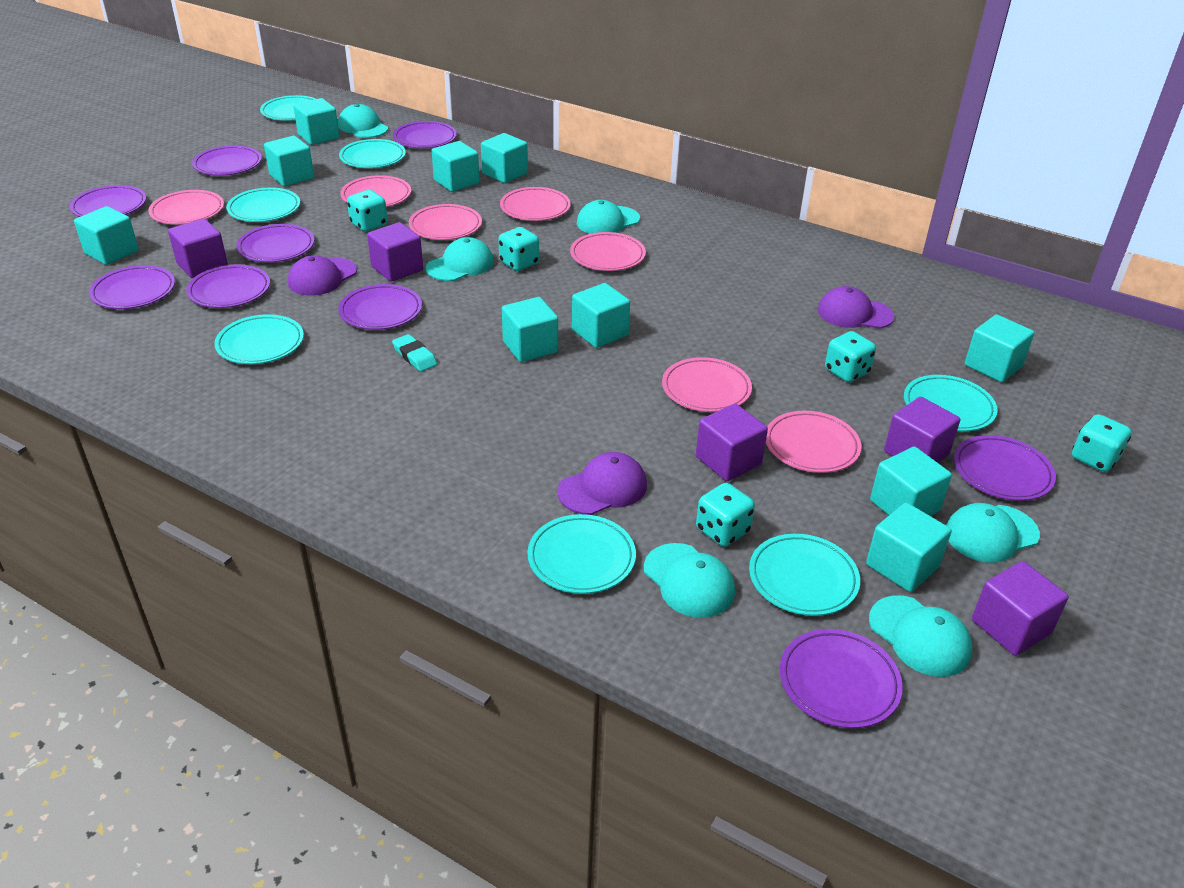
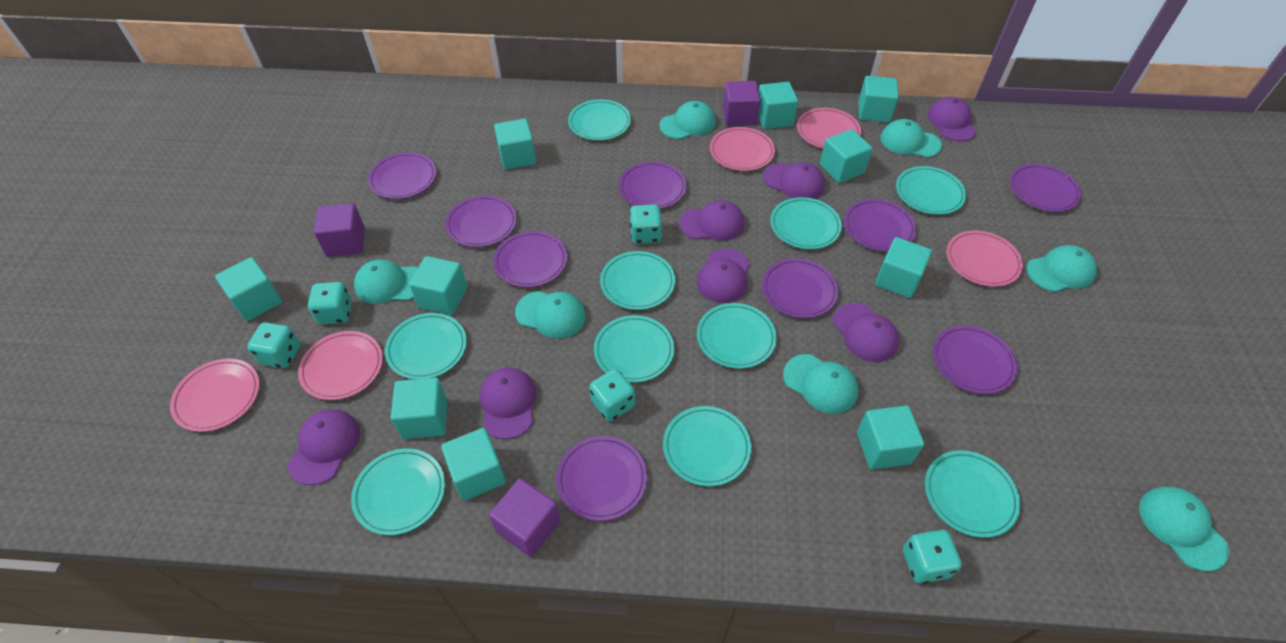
pink plate: [148,190,224,225] [341,175,411,207] [409,204,482,240] [500,187,571,221] [570,232,646,271] [662,357,752,412] [766,411,862,473] = 7 -> [170,358,260,432] [298,331,383,400] [710,127,775,171] [797,108,861,148] [946,230,1023,287] = 5
purple cap: [288,255,357,296] [557,452,647,515] [818,286,894,329] = 3 -> [288,409,360,485] [480,368,537,439] [679,200,745,241] [697,249,750,303] [763,162,825,199] [833,303,899,362] [928,97,977,141] = 7
purple cube: [168,219,228,278] [367,222,423,282] [696,404,768,481] [884,397,960,463] [972,561,1069,656] = 5 -> [314,203,365,257] [489,478,560,557] [723,81,761,126] = 3
turquoise cap: [338,104,388,138] [426,237,494,281] [577,200,640,234] [644,543,735,618] [869,595,972,677] [946,503,1040,563] = 6 -> [354,259,418,304] [515,291,586,339] [659,101,716,139] [783,354,858,414] [880,119,942,158] [1027,245,1097,292] [1139,487,1229,571] = 7
turquoise eraser: [392,334,437,372] = 1 -> none = 0
turquoise plate: [214,314,304,364] [226,188,300,222] [260,95,316,121] [339,139,406,168] [527,514,636,594] [749,534,860,616] [904,375,998,431] = 7 -> [351,448,445,535] [385,313,467,379] [568,99,631,141] [594,315,674,383] [600,251,675,310] [663,406,751,486] [697,303,777,369] [770,197,842,249] [896,166,966,215] [925,450,1020,538] = 10

